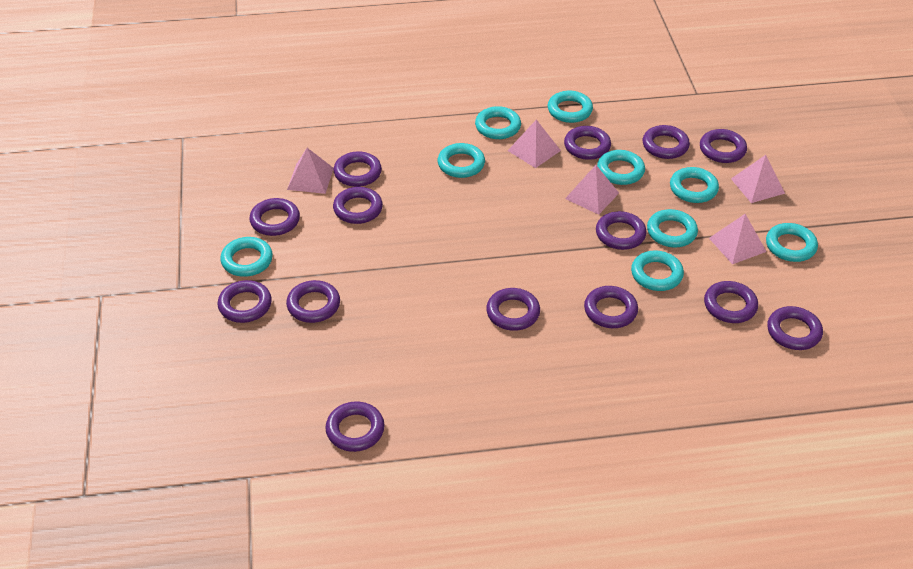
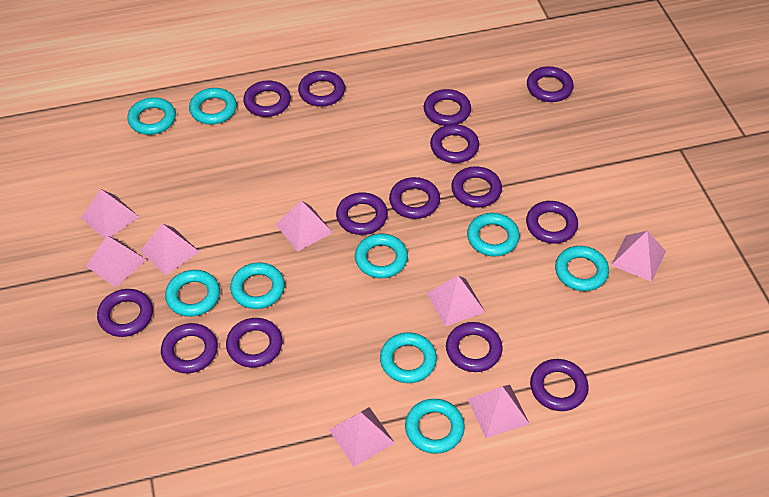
pink pyramid: [287,148,334,194] [508,120,561,168] [565,165,619,215] [709,214,767,264] [731,155,785,203] = 5 -> [81,189,139,239] [86,236,146,288] [140,224,199,276] [276,200,333,252] [329,407,395,467] [427,275,485,327] [467,385,530,438] [611,231,666,282] = 8

